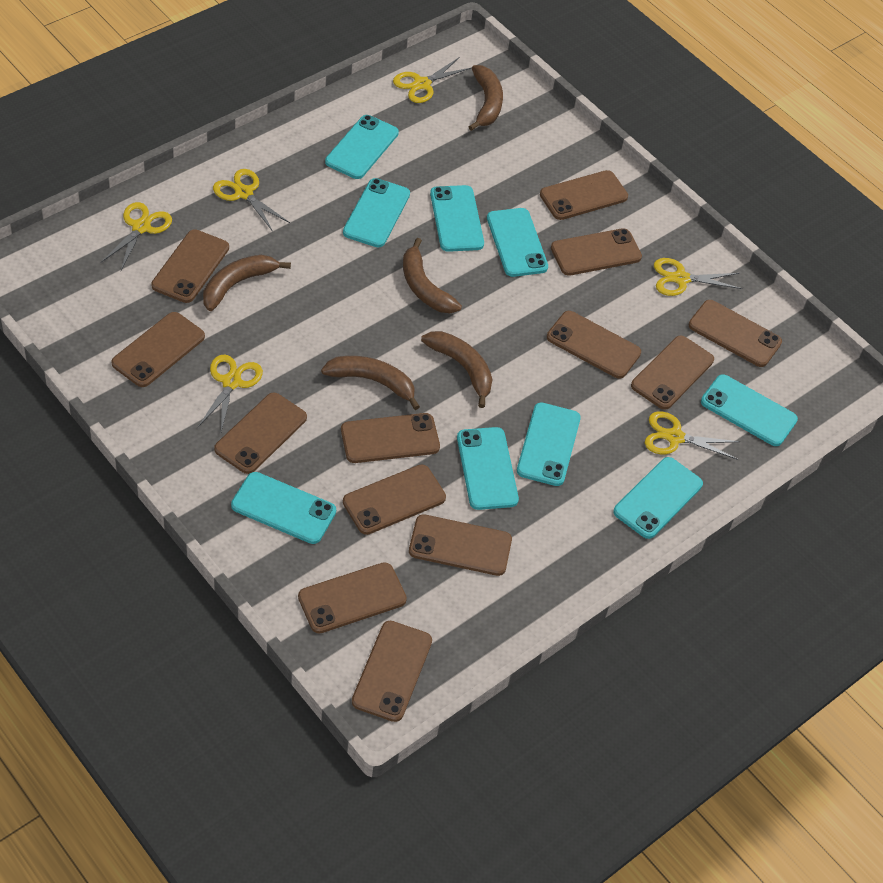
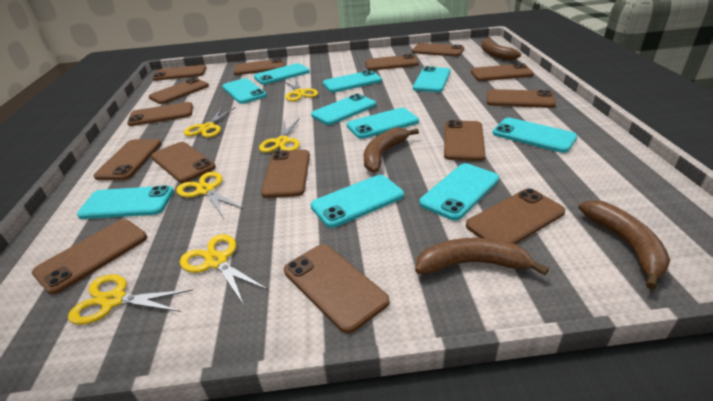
brown banana: [203,255,291,311] [321,356,420,410] [403,238,462,313] [421,331,493,408] [469,65,503,131] = 5 -> [364,128,419,172] [415,238,549,275] [481,38,521,60] [578,200,670,290] = 4
brown phone: [111,312,205,387] [151,229,229,303] [214,393,307,474] [298,562,407,634] [341,413,440,463] [343,464,446,535] [352,621,432,722] [409,514,512,576] [540,170,628,220] [547,311,641,379] [551,228,642,276] [631,336,714,410] [689,300,782,367] = 13 -> [32,219,147,295] [93,139,161,180] [127,102,193,126] [148,78,209,104] [151,142,216,183] [152,65,207,81] [234,58,284,75] [261,150,310,198] [284,244,389,333] [365,54,419,71] [412,43,464,57] [444,120,486,161] [466,188,565,244] [471,63,534,81] [487,89,556,108] = 15
turquoise phone: [231,472,336,544] [325,115,399,179] [343,178,410,247] [430,185,484,252] [457,427,519,510] [487,208,548,277] [517,402,581,486] [613,457,703,539] [701,374,798,446] = 9 -> [77,185,174,219] [222,78,267,104] [254,63,310,85] [311,94,376,125] [311,175,404,228] [323,70,382,92] [347,108,419,139] [413,66,450,92] [419,163,499,221] [493,118,578,153] = 10

